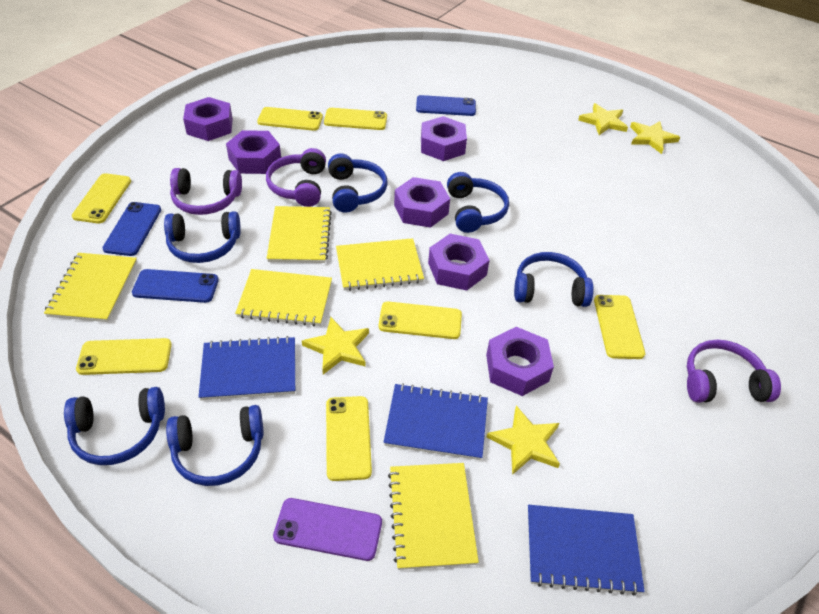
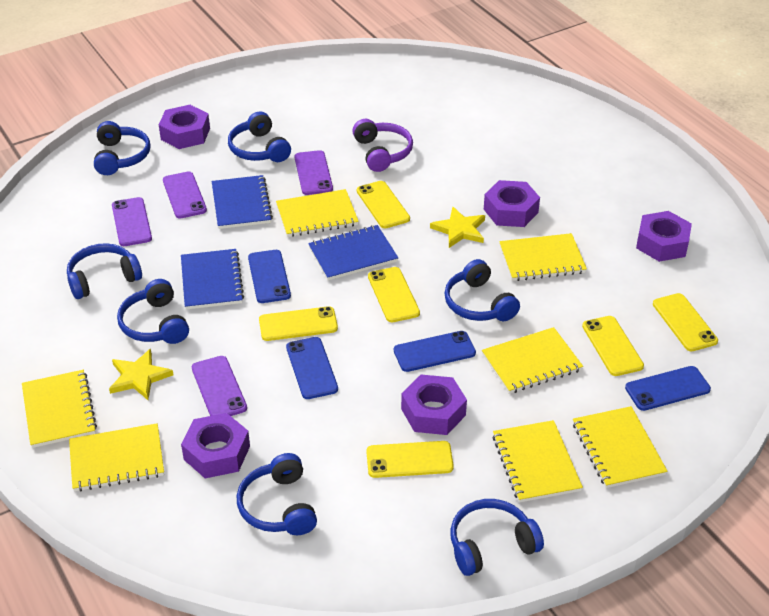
blue headphones: [64,387,165,465] [164,211,241,263] [166,405,264,486] [328,153,387,213] [447,172,509,233] [514,252,594,307] = 6 -> [67,243,142,299] [94,121,151,175] [117,279,189,344] [228,111,291,162] [237,453,317,535] [444,259,520,321] [450,499,544,576] = 7
blue phone: [102,202,161,256] [132,269,219,303] [416,95,476,116] = 3 -> [248,250,291,303] [286,337,338,399] [394,331,476,372] [625,366,711,411] = 4
purple headphones: [170,168,242,215] [266,148,326,207] [687,339,781,403] = 3 -> [353,119,413,172] = 1
purple nut: [183,97,233,141] [226,130,281,174] [394,177,450,228] [421,116,467,161] [428,234,490,291] [486,327,554,396] = 6 -> [159,105,210,149] [181,413,250,478] [401,375,467,435] [484,180,540,227] [636,211,692,262] = 5
purple phone: [273,498,382,561] = 1 -> [112,197,152,246] [163,171,207,219] [192,356,247,416] [294,150,333,195] = 4
yellow notebook: [44,253,137,322] [235,269,332,327] [267,206,332,263] [336,238,424,291] [388,463,479,570] = 5 -> [22,370,97,448] [69,423,164,491] [276,189,359,237] [482,327,583,394] [493,420,583,503] [499,233,587,281] [573,406,668,488] = 7
yellow phone: [72,173,131,223] [76,338,172,375] [257,107,323,131] [324,108,387,130] [326,396,372,481] [379,301,462,339] [594,295,645,359] = 7 -> [259,306,338,341] [357,181,410,228] [366,441,454,478] [368,267,420,322] [582,316,644,376] [653,293,718,352] = 6
yellow star: [302,317,369,374] [486,405,560,475] [578,103,628,135] [630,121,680,154] = 4 -> [109,349,174,400] [430,207,485,248] = 2

